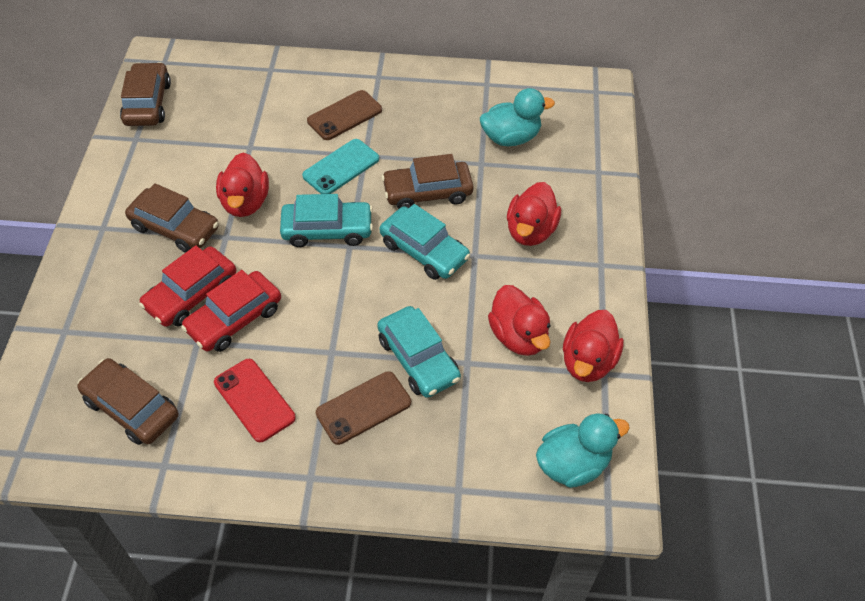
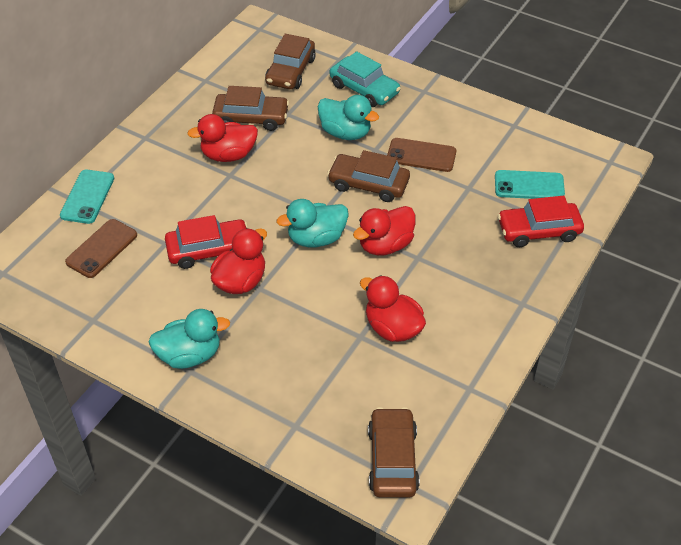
red phone: [214,359,296,442] = 1 -> none = 0
turquoise car: [280,194,373,247] [377,306,461,398] [380,204,470,280] = 3 -> [329,51,401,107] = 1
turquoise duck: [480,88,555,146] [536,413,630,488] = 2 -> [149,309,230,369] [277,199,349,247] [318,95,379,140] = 3
turquoise phone: [302,139,379,194] = 1 -> [60,170,114,224] [495,170,565,199] = 2

